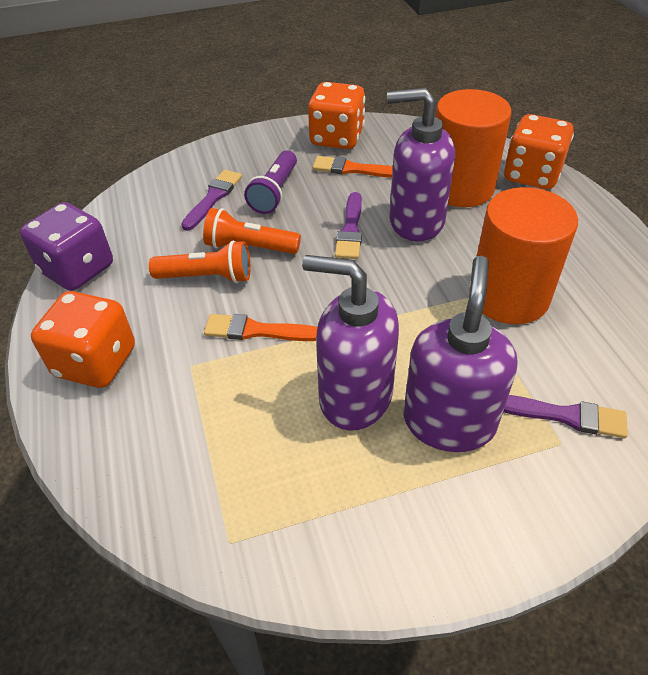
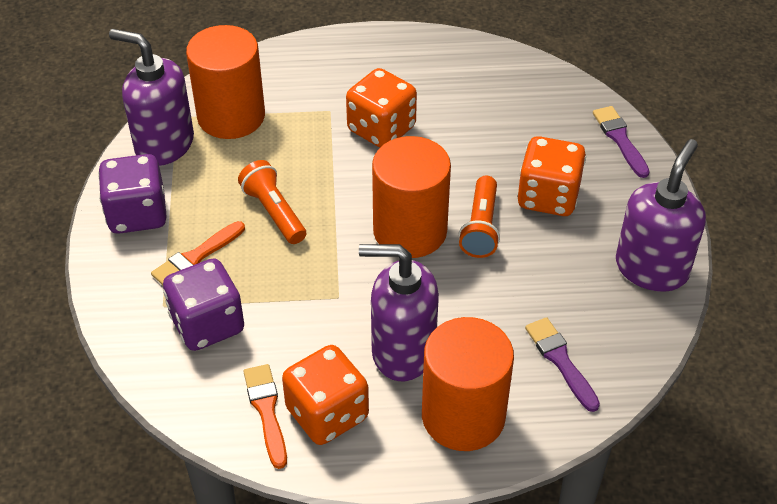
orange cylinder: [436,89,511,207] [476,187,578,324] = 2 -> [186,25,265,139] [372,136,451,258] [422,317,514,451] = 3
purple brush: [181,170,242,231] [335,192,362,259] [503,395,628,438] = 3 -> [525,317,600,412] [593,106,650,178] = 2
purple dice: [20,202,113,291] = 1 -> [98,154,167,234] [163,258,244,351] = 2
purple flashlight: [244,150,297,214] = 1 -> none = 0

